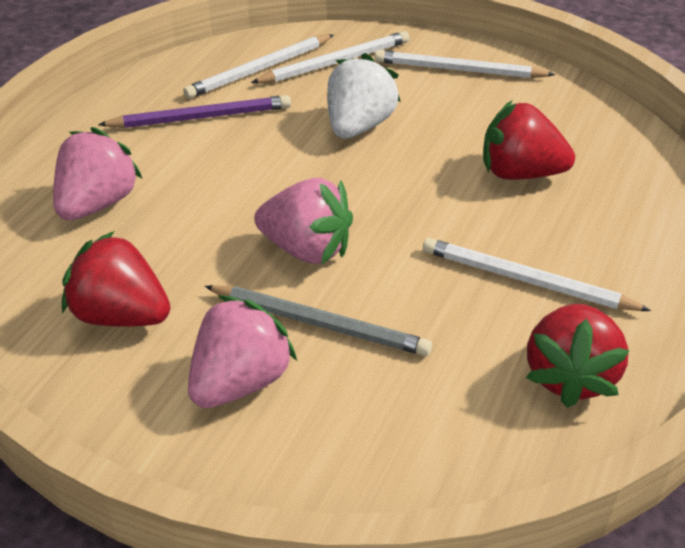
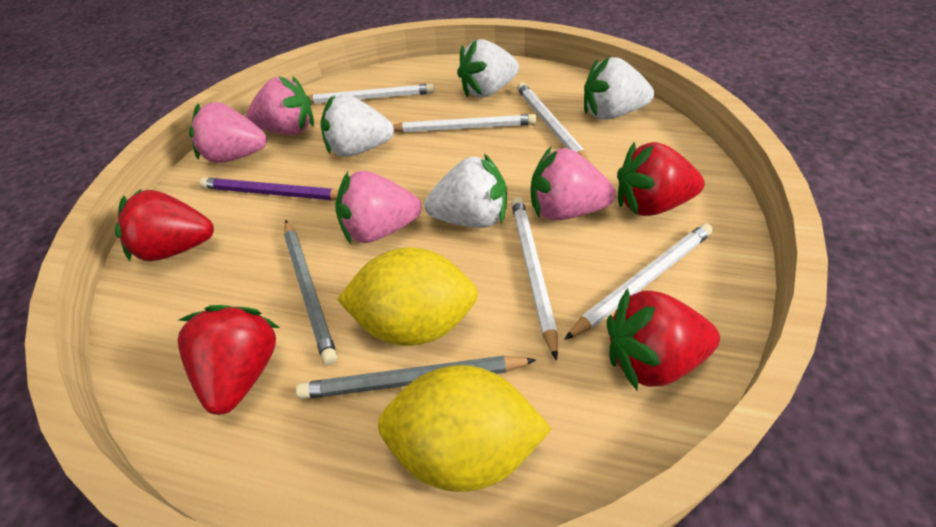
grey pencil: [205,285,432,356] = 1 -> [284,220,338,365] [296,356,536,399] = 2
pink strawberry: [53,127,143,220] [188,295,297,408] [254,178,353,265] = 3 -> [189,102,267,163] [246,76,314,135] [335,171,422,244] [531,147,616,220] = 4
red strawberry: [62,231,170,327] [483,101,575,180] [526,304,630,408] = 3 -> [115,189,214,262] [178,305,280,415] [607,288,720,390] [617,142,705,216] = 4
white pencil: [183,34,334,99] [251,31,410,83] [375,50,555,78] [423,238,651,311] = 4 -> [308,83,434,104] [393,114,537,132] [511,197,558,360] [517,82,590,162] [564,223,713,340] = 5
white strawberry: [327,53,401,138] = 1 -> [321,94,394,157] [424,154,507,228] [457,39,519,98] [584,57,654,120] = 4
yellow lemon: none = 0 -> [337,247,478,346] [378,365,552,492] = 2

